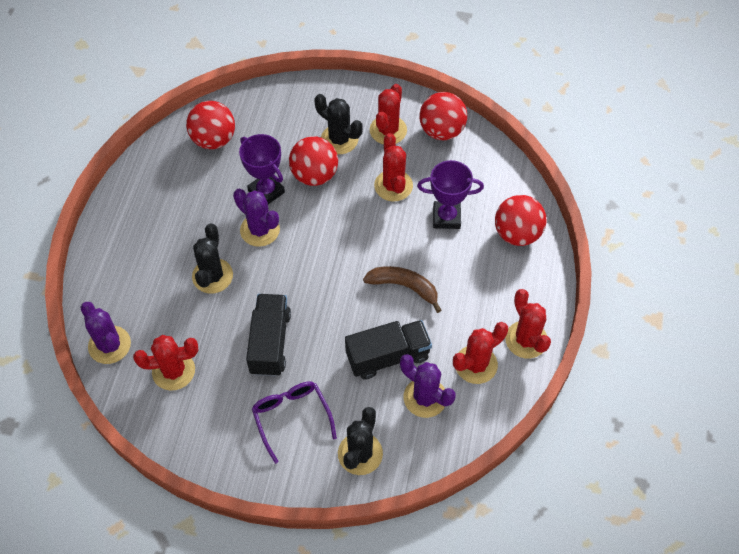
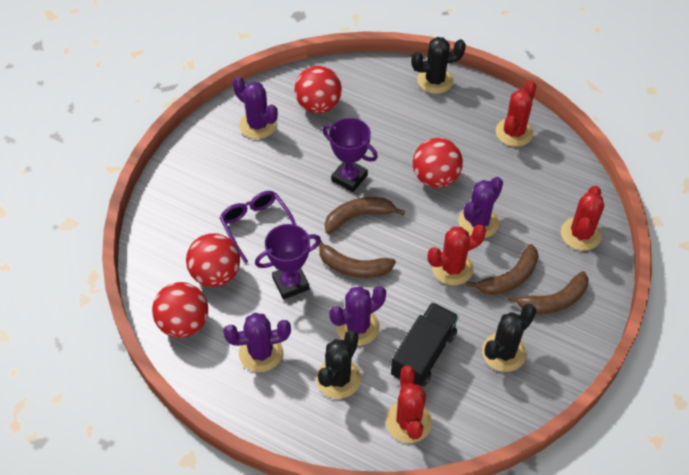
black truck: [246,294,291,377] [345,320,432,380] = 2 -> [391,302,459,387] = 1
brown banana: [363,266,442,313] = 1 -> [315,239,396,278] [325,197,405,234] [466,244,538,295] [507,271,589,314] = 4
purple cactus: [80,302,131,364] [233,189,280,247] [400,354,456,418] = 3 -> [223,313,291,372] [233,77,278,139] [330,286,386,346] [458,177,503,238] = 4
red cactus: [133,335,199,391] [370,84,407,144] [374,133,413,202] [453,322,508,384] [505,289,551,359] = 5 -> [386,366,432,443] [427,224,486,285] [496,80,536,147] [561,186,604,251] = 4

